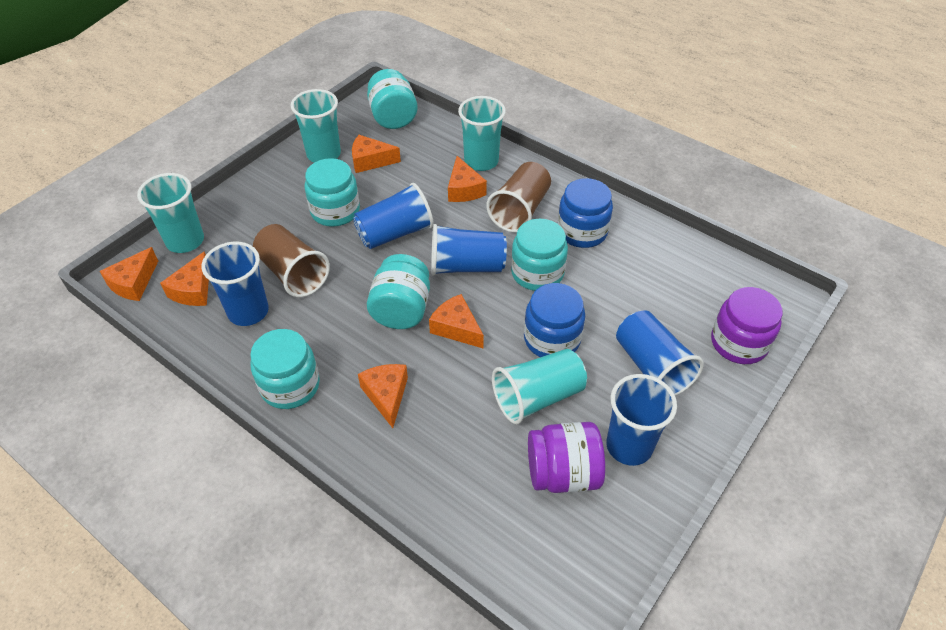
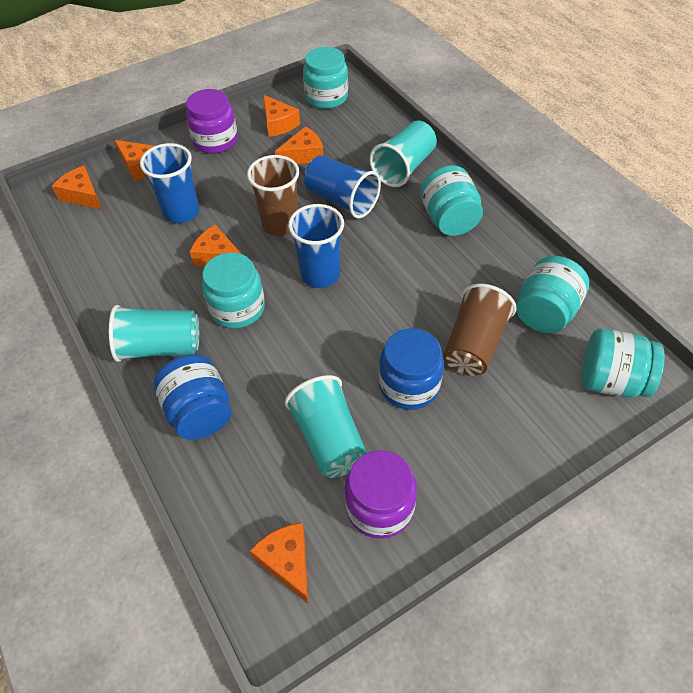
blue cup: [202,242,269,326] [353,183,434,249] [431,224,507,276] [606,374,677,466] [616,310,704,396] = 5 -> [140,143,199,223] [288,204,344,288] [304,155,381,218] = 3
turquoise cup: [137,173,204,253] [291,89,341,163] [458,96,506,171] [492,349,587,424] = 4 -> [109,305,199,362] [285,375,367,478] [369,120,437,187] = 3

